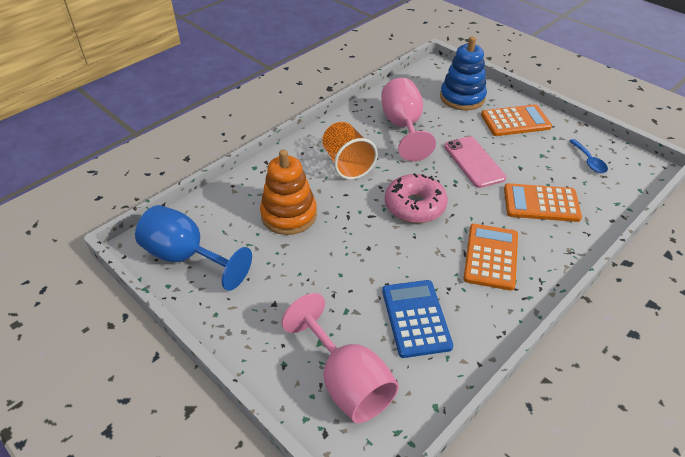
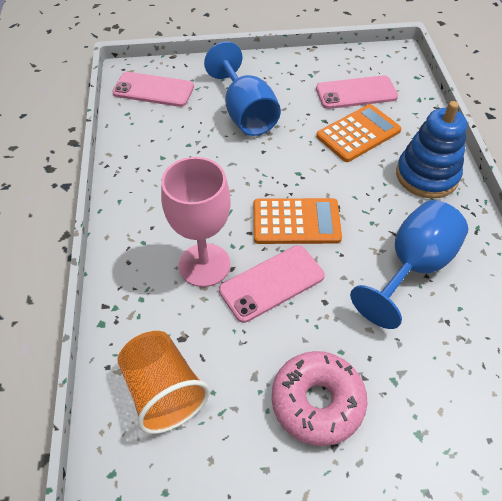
blue calculator: [382,280,454,358] = 1 -> none = 0
blue goblet: [135,205,252,291] = 1 -> [204,41,281,136] [350,200,468,329] = 2
blue spoon: [569,139,608,173] = 1 -> none = 0
orange calculator: [464,224,518,291] [481,104,552,136] [504,183,582,222] = 3 -> [254,198,342,244] [316,104,401,162] = 2
orange stacking toy: [260,149,317,235] = 1 -> none = 0
pink goblet: [281,293,399,423] [381,78,436,161] = 2 -> [161,157,231,287] = 1
pink phone: [444,136,506,188] = 1 -> [112,72,194,107] [219,245,325,323] [316,75,398,109] = 3

